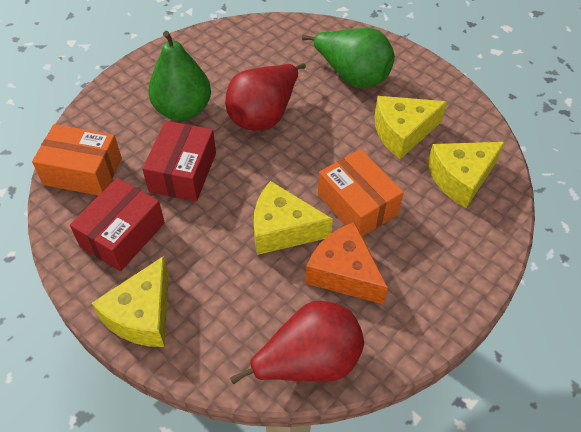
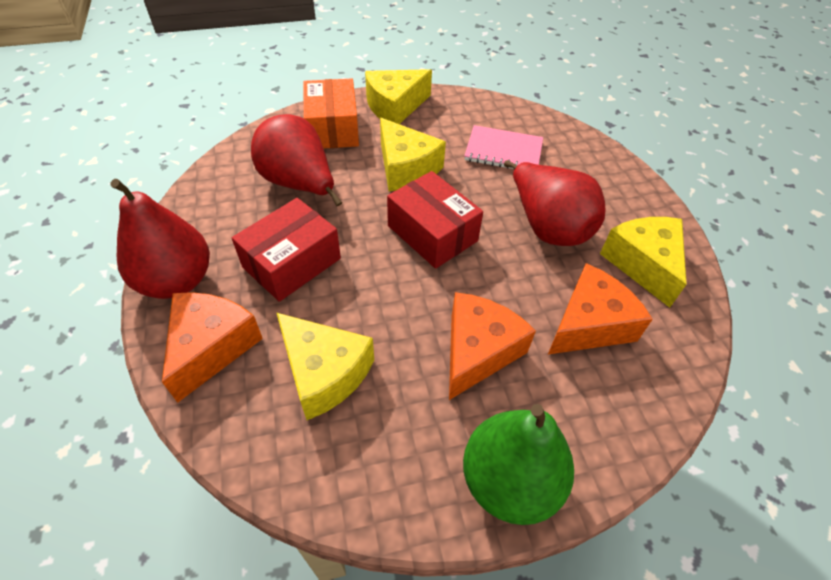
green pear: [148,31,211,121] [302,28,395,88] = 2 -> [463,404,574,525] = 1
orange box: [32,124,122,196] [318,149,404,237] = 2 -> [304,79,359,149] = 1
orange cheese: [306,222,388,305] = 1 -> [162,292,263,403] [449,292,536,400] [548,263,653,355] = 3
pink notebook: none = 0 -> [464,125,543,170] = 1
red pear: [225,63,306,131] [230,301,364,384] = 2 -> [111,179,210,299] [251,114,343,206] [504,160,606,246] = 3

